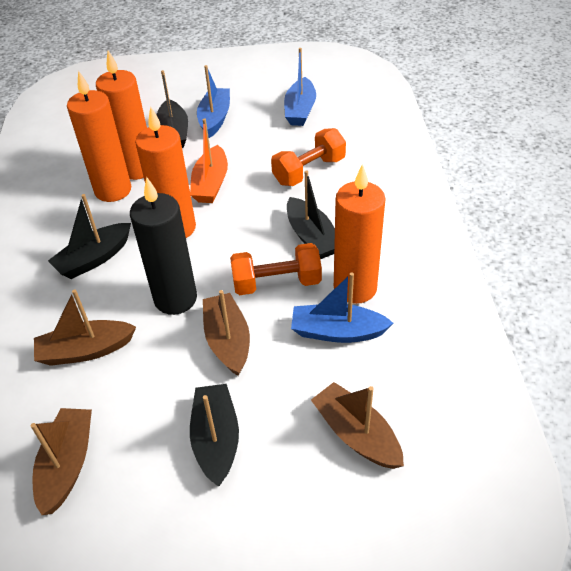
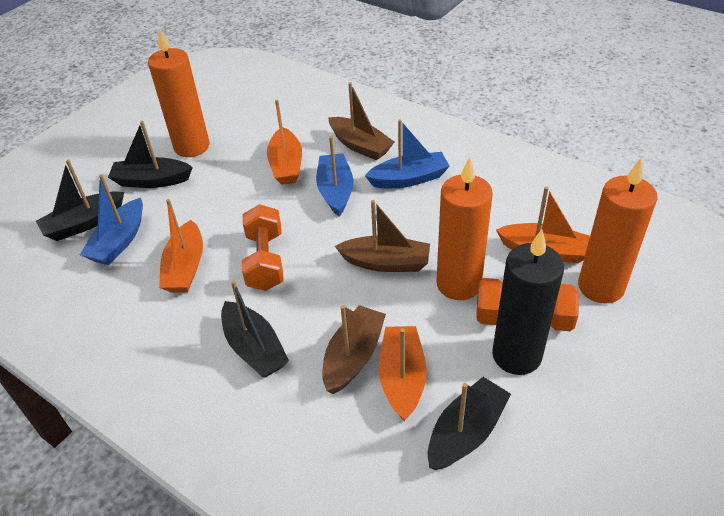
brown boat: [30,408,92,515] [34,289,136,366] [203,290,250,376] [311,382,404,469] = 4 -> [322,305,386,394] [328,82,394,160] [335,200,430,272] = 3
orange boat: [190,118,228,203] = 1 -> [159,199,203,293] [267,100,302,185] [379,326,427,421] [496,186,590,263] = 4
orange candle: [67,70,131,202] [96,51,147,180] [135,107,196,238] [334,164,386,304] = 4 -> [148,28,209,157] [436,157,493,300] [578,158,657,304] = 3

